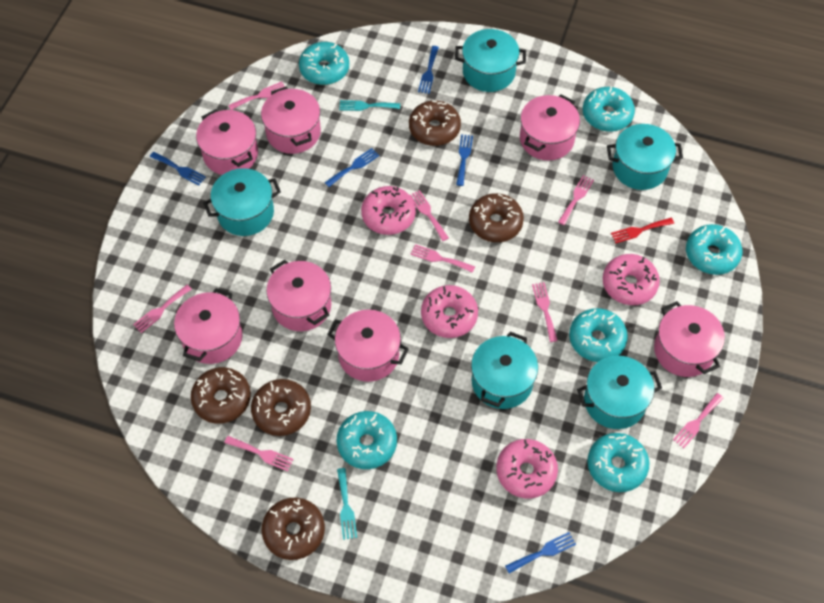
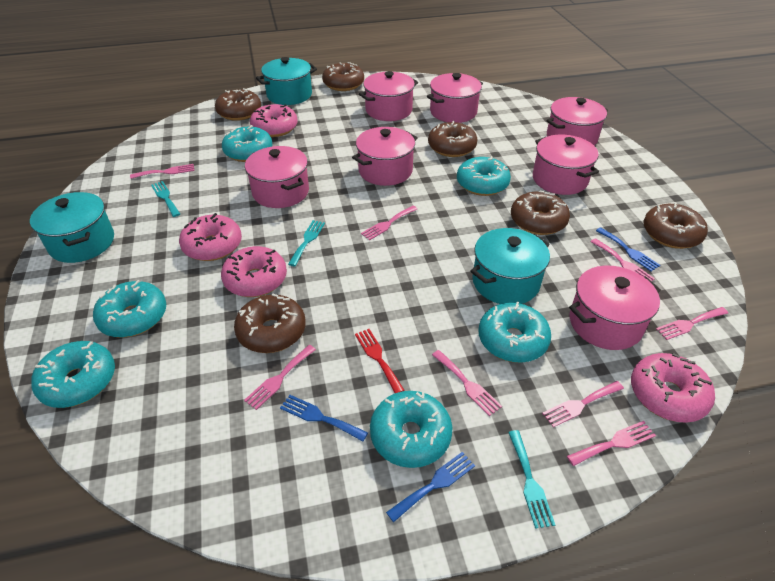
blue fork: [150,152,206,186] [325,148,379,187] [418,46,439,94] [456,134,473,186] [505,532,576,573] = 5 -> [280,395,368,441] [386,452,475,522] [596,227,660,272] = 3
brown donut: [191,367,251,424] [251,379,311,436] [262,498,325,560] [409,100,461,146] [469,193,524,242] = 5 -> [215,88,261,121] [234,294,306,353] [322,62,364,91] [428,121,478,157] [511,190,570,235] [644,202,708,249] = 6
turquoise fork: [337,468,357,540] [339,100,400,111] = 2 -> [151,181,180,217] [288,220,325,266] [508,430,555,529] = 3
turquoise pot: [203,168,281,236] [455,29,526,92] [471,332,538,409] [577,356,662,429] [607,124,683,190] = 5 -> [30,192,114,263] [256,57,317,105] [471,228,550,304] = 3

